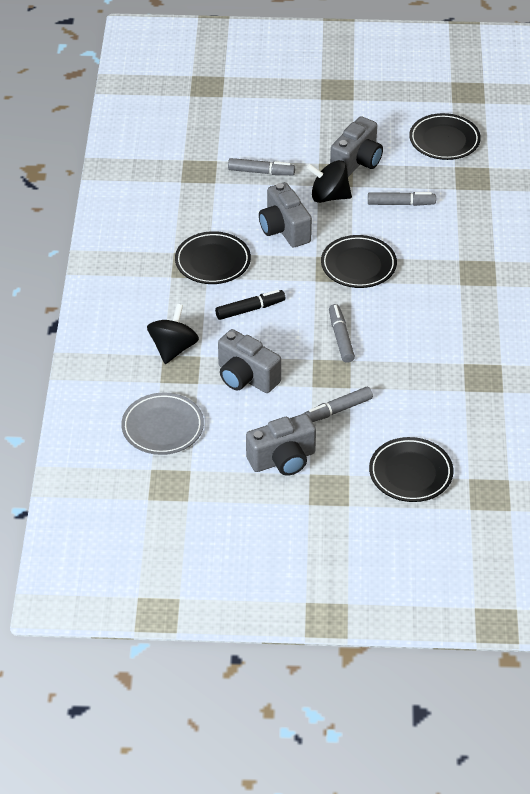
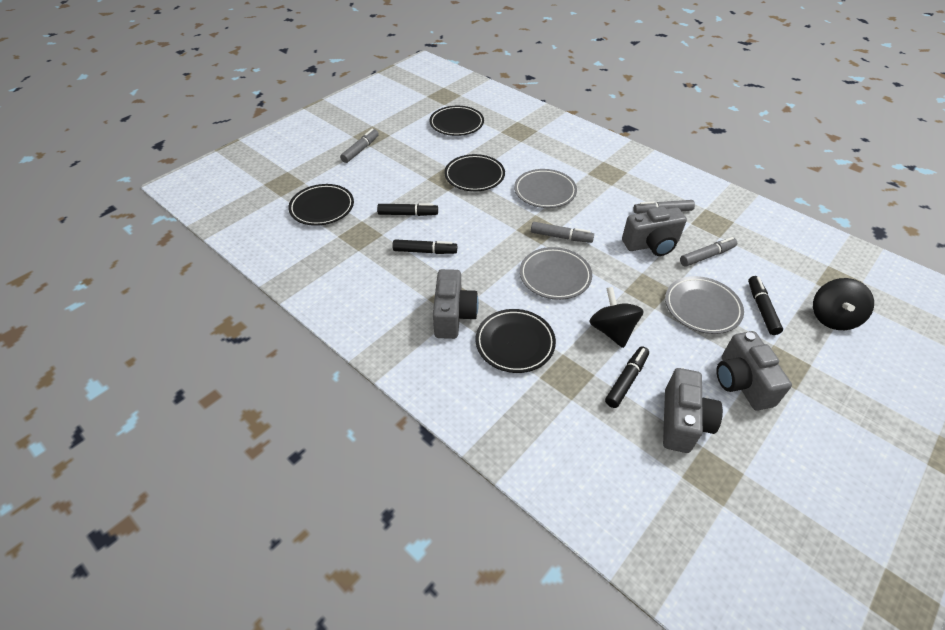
black marker: [215,290,285,320] = 1 -> [377,203,438,216] [393,239,457,254] [605,346,649,408] [748,276,783,335] = 4
grey plate: [121,393,204,455] = 1 -> [514,169,577,208] [520,247,592,300] [665,276,744,334] = 3

